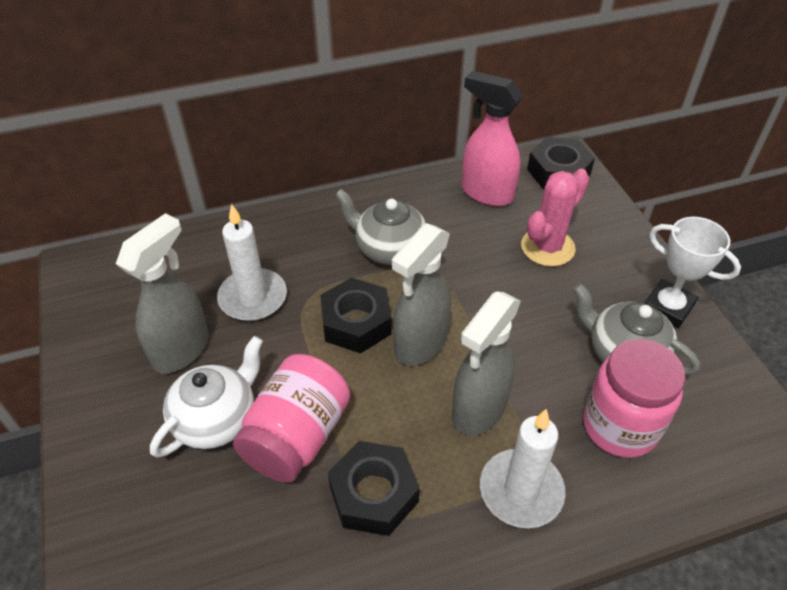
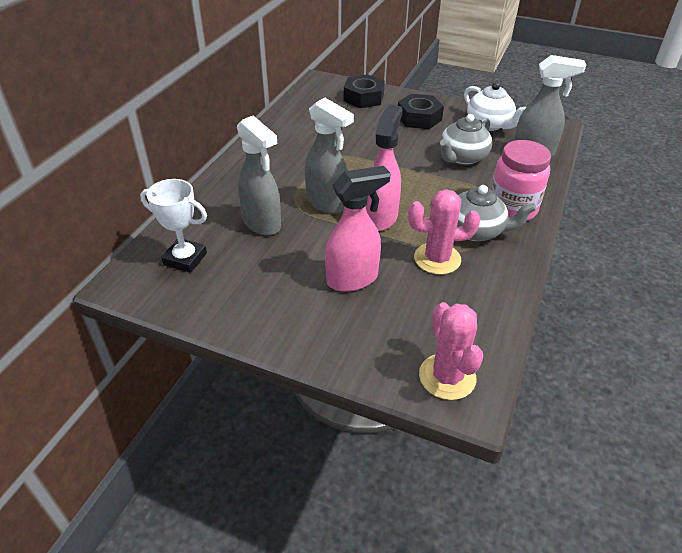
black nut: [320,277,392,353] [328,441,420,536] [527,137,595,189] = 3 -> [344,74,385,108] [398,94,444,129] = 2
pink cactus: [521,169,589,267] = 1 -> [408,190,481,275] [419,302,483,400] = 2
pink jar: [233,354,350,483] [583,339,685,458] = 2 -> [491,140,551,221] = 1
pink spray bottle: [462,71,523,206] = 1 -> [325,166,391,292] [366,104,403,231] = 2
white candle: [217,204,287,321] [480,409,566,528] = 2 -> none = 0

